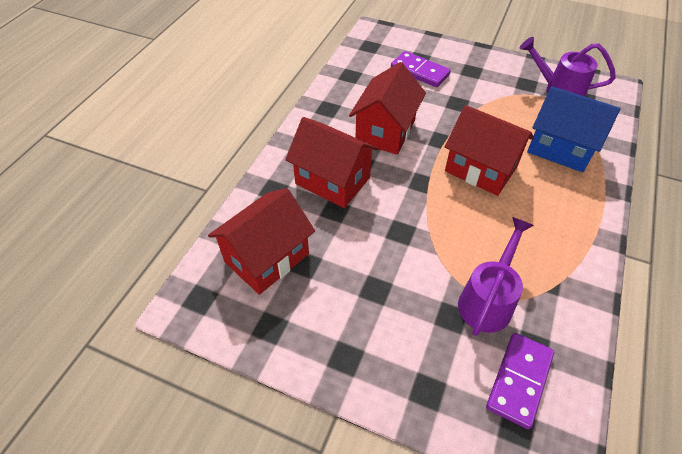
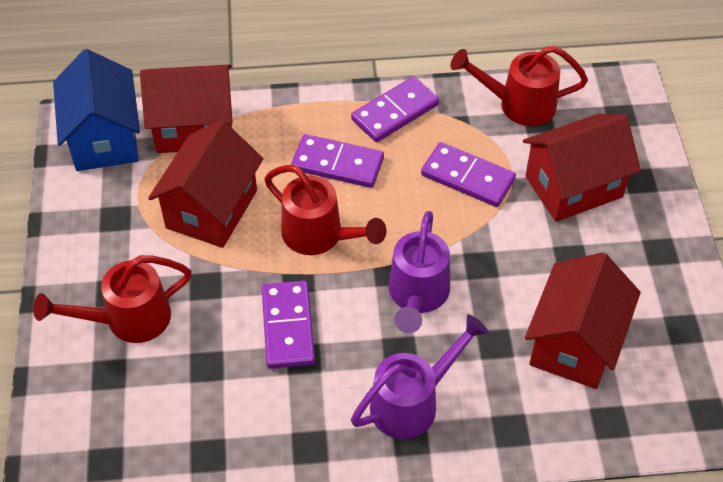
purple domino: [391,51,451,87] [486,333,554,429] = 2 -> [262,281,315,369] [291,134,384,188] [351,76,439,142] [421,142,516,207] = 4
red watering can: none = 0 -> [33,255,192,343] [264,165,386,255] [450,46,588,126] = 3

